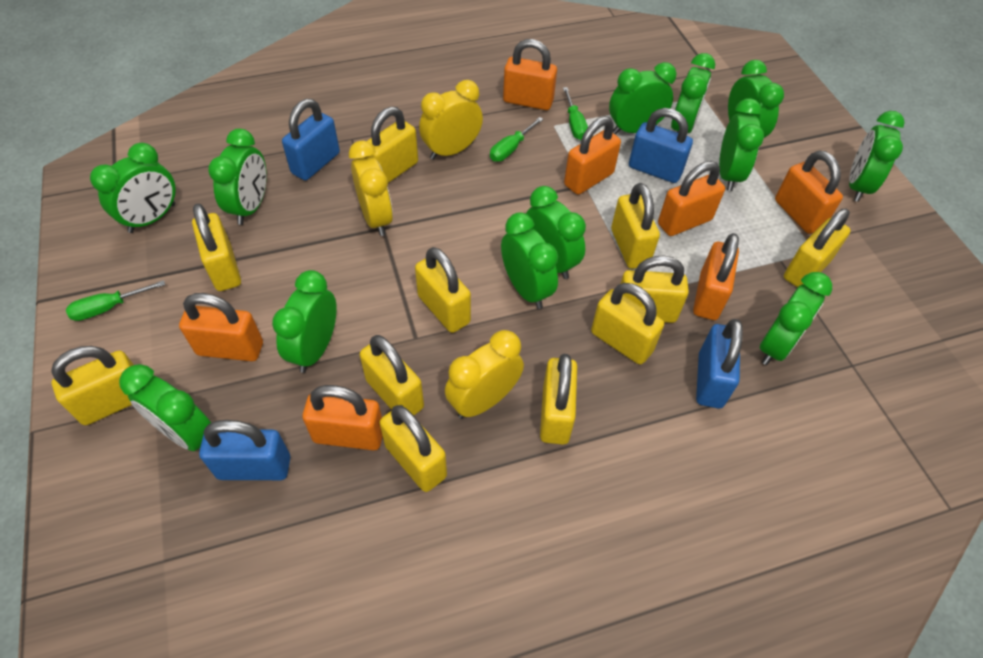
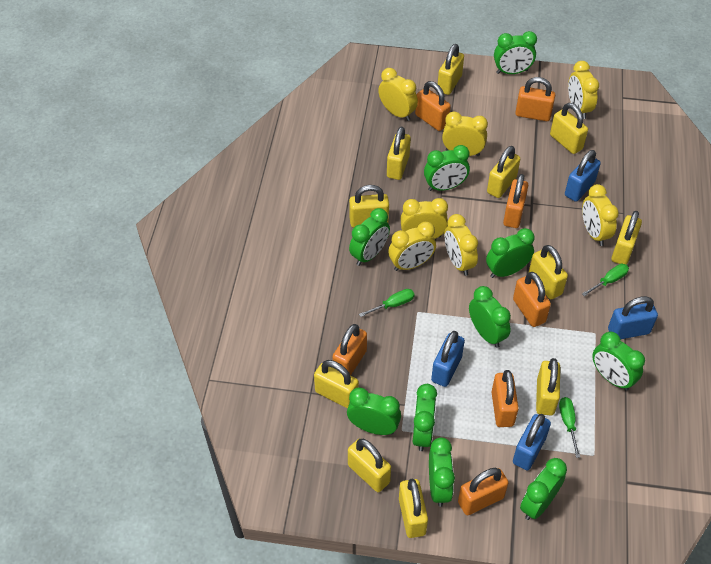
green clock: [90,143,176,233] [119,364,211,451] [208,129,267,225] [272,270,337,373] [501,212,558,309] [526,186,586,279] [609,62,676,134] [671,53,715,133] [719,98,764,191] [728,60,784,138] [760,272,832,365] [849,111,905,202] = 12 -> [347,388,401,435] [349,208,390,266] [413,384,437,451] [424,145,470,191] [429,437,455,507] [469,286,511,348] [486,228,534,278] [494,31,537,74] [520,458,567,520] [592,332,645,391] = 10
yellow clock: [349,141,393,236] [419,80,483,160] [445,330,524,419] = 3 -> [378,68,418,121] [388,221,436,271] [400,198,448,239] [442,111,488,156] [444,214,478,276] [568,61,599,119] [582,184,619,246] = 7

